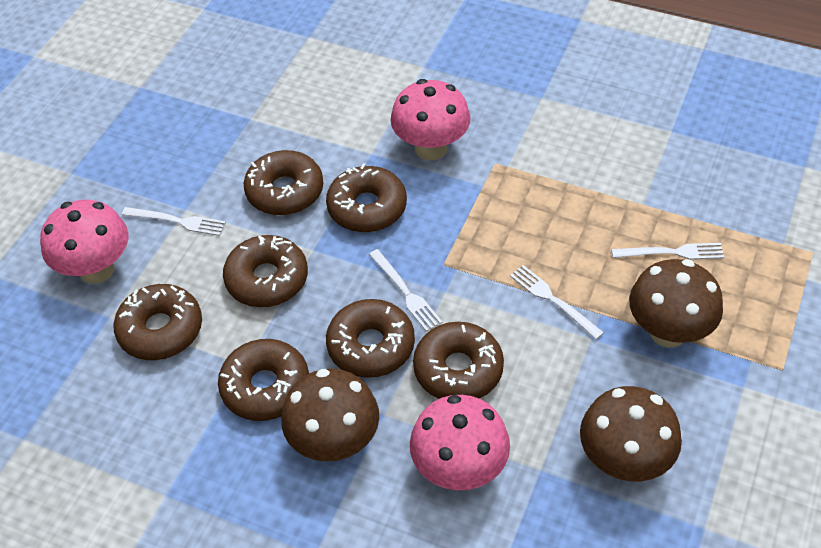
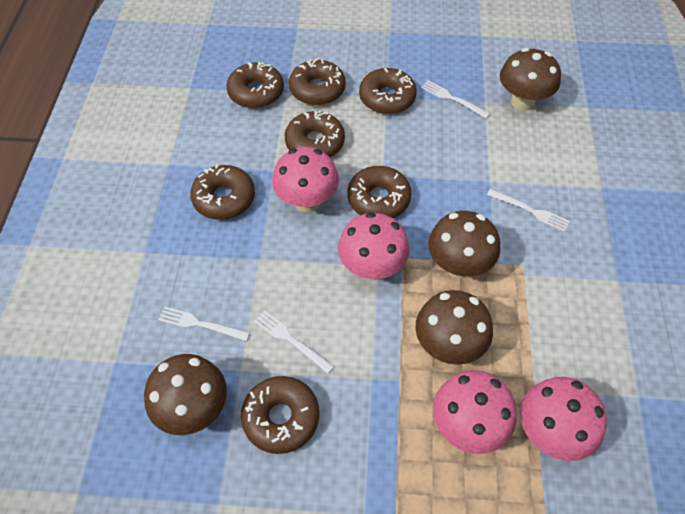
brown mushroom: [281,369,379,461] [580,386,682,481] [629,259,723,348] = 3 -> [144,354,227,435] [415,290,493,365] [428,211,500,278] [500,48,561,111] = 4
pink mushroom: [40,200,128,284] [391,79,470,160] [410,395,510,490] = 3 -> [272,147,339,213] [338,212,410,280] [433,370,517,454] [520,377,607,461] = 4

